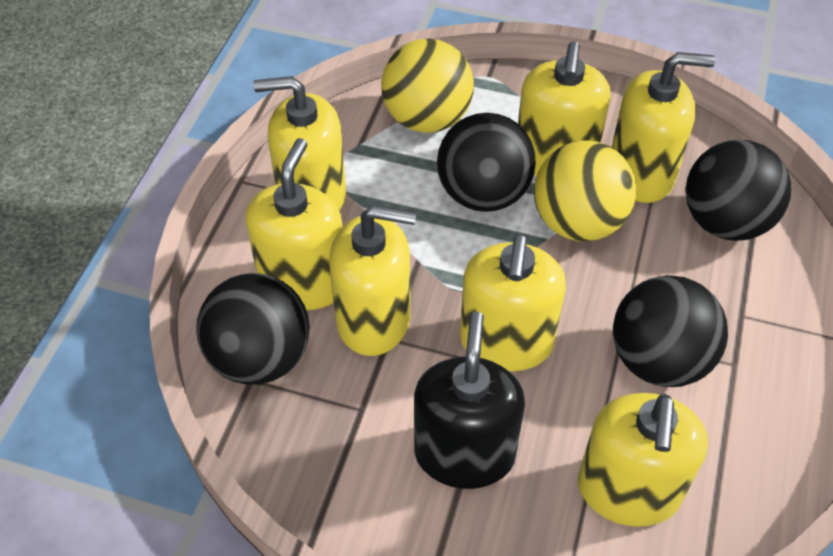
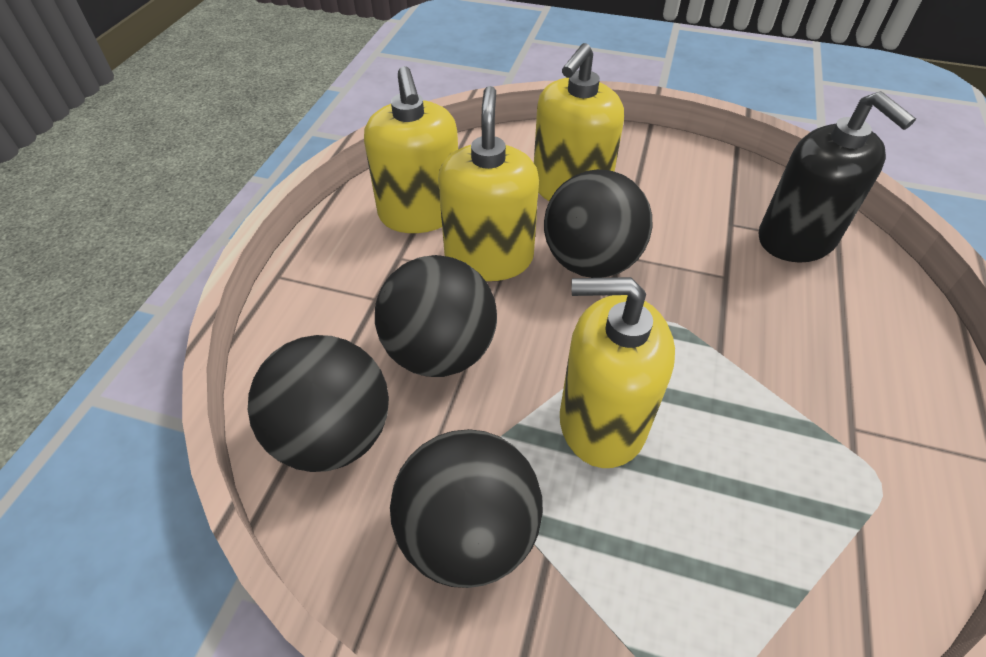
yellow ball: [381,38,474,133] [534,140,636,242] = 2 -> none = 0
yellow soap dispenser: [246,138,343,310] [253,76,346,211] [329,205,416,356] [460,234,566,371] [518,41,611,176] [578,393,708,527] [612,52,715,203] = 7 -> [364,66,458,233] [438,86,539,281] [534,43,624,201] [560,277,675,468] = 4

